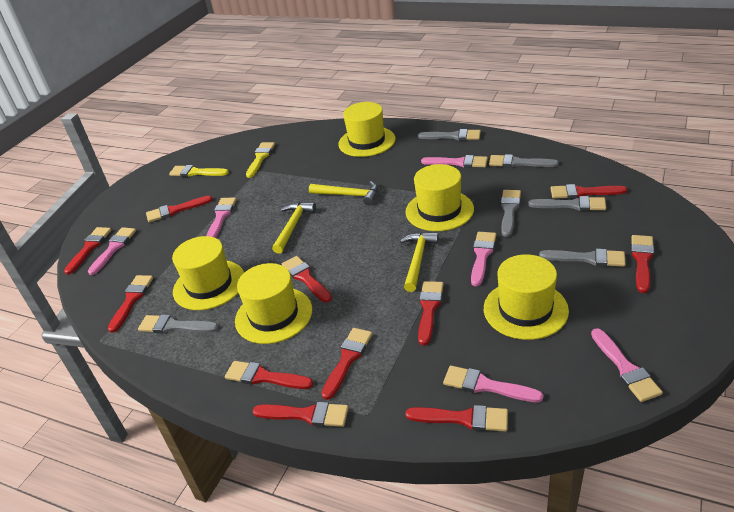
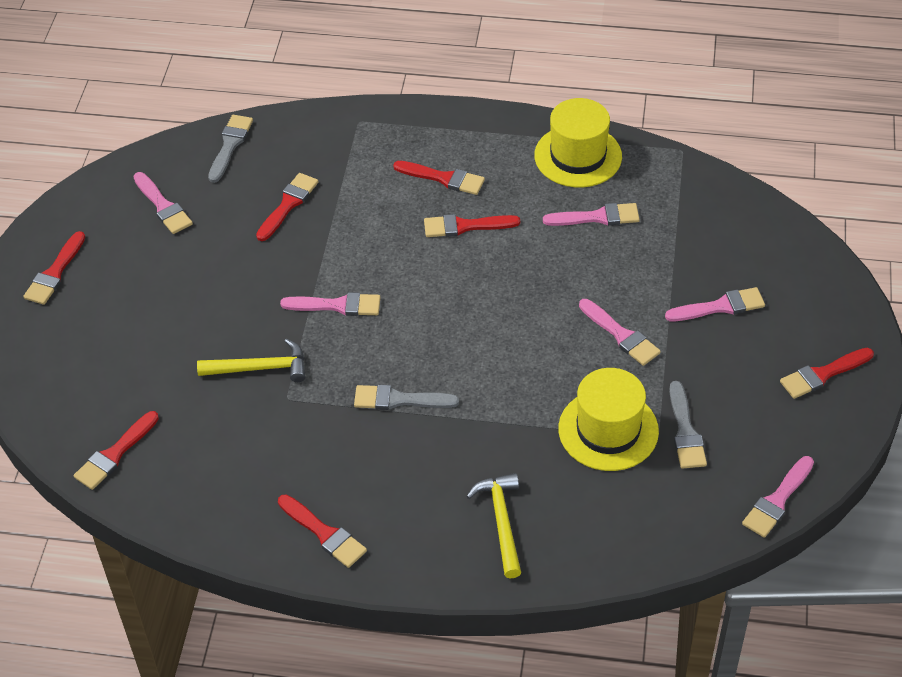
grey brush: [138,315,219,333] [418,129,481,140] [489,154,559,167] [501,190,521,237] [528,196,606,211] [539,249,626,267] = 6 -> [208,115,253,183] [354,385,459,410] [669,381,707,469] = 3
red brush: [64,227,111,275] [108,275,153,333] [146,196,213,222] [225,361,313,389] [253,402,349,427] [282,256,332,302] [322,328,372,400] [405,405,508,432] [418,281,444,345] [550,184,627,199] [631,235,654,293] = 11 -> [23,231,85,305] [74,411,159,490] [256,173,318,241] [278,494,367,568] [393,161,485,195] [424,214,520,237] [780,348,874,399] = 7
yellow brush: [169,165,229,177] [246,142,275,178] = 2 -> none = 0
yellow hammer: [272,202,316,254] [309,181,378,205] [400,232,439,292] = 3 -> [197,339,305,382] [466,473,521,579] = 2
yellow hat: [172,236,244,310] [235,263,312,344] [338,102,396,157] [406,164,474,231] [484,254,569,340] = 5 -> [534,98,622,187] [558,368,659,471] = 2

